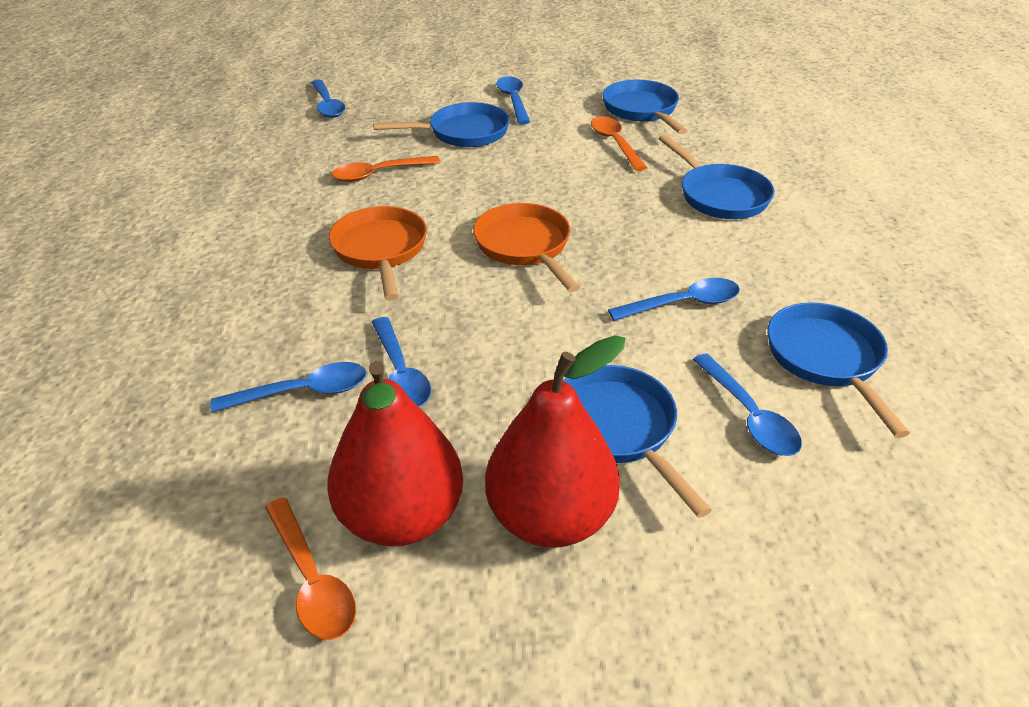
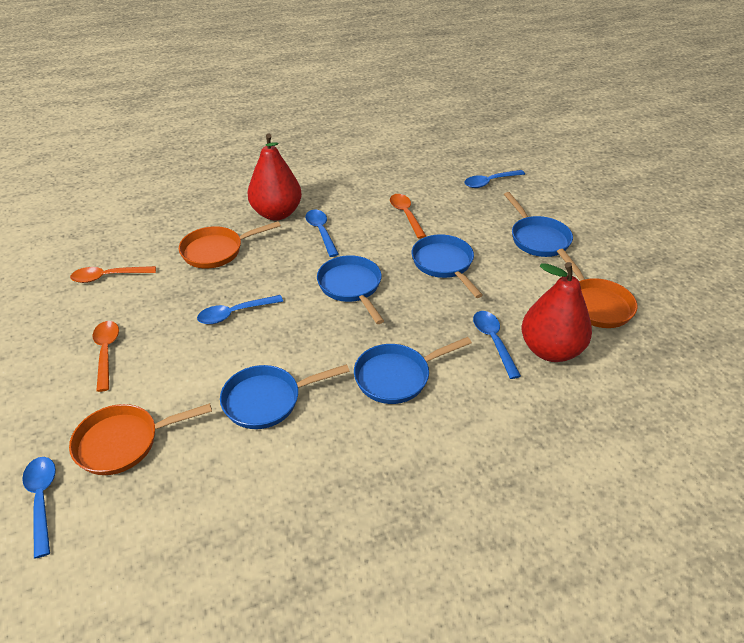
blue spoon: [210,362,367,412] [311,80,345,118] [372,317,431,407] [496,76,530,124] [608,278,740,321] [693,354,802,456] = 6 -> [22,457,56,558] [197,295,283,324] [305,209,339,257] [464,170,525,188] [473,311,521,379] = 5
orange pan: [329,206,427,301] [473,203,580,292] = 2 -> [69,403,212,475] [179,221,281,269] [557,249,637,328] = 3

